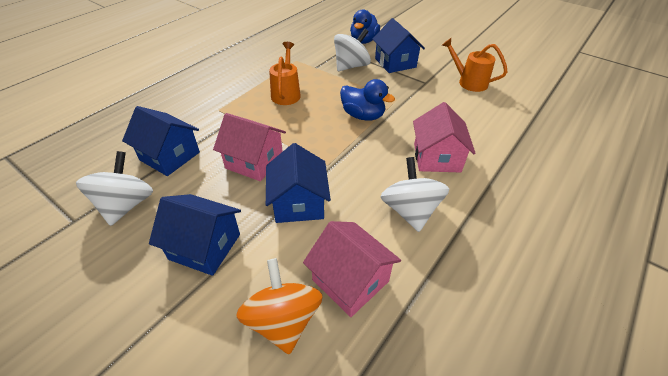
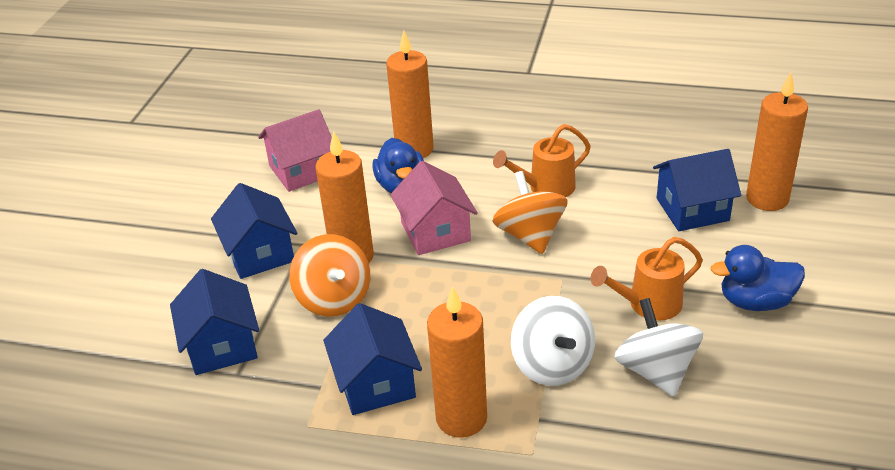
orange candle: none = 0 -> [315,131,374,263] [386,31,434,158] [427,286,487,438] [746,72,808,211] = 4
orange spinning top: [236,258,323,354] = 1 -> [289,234,370,317] [492,171,568,254] = 2
pink house: [213,113,286,181] [303,221,401,317] [413,102,476,172] = 3 -> [258,109,332,192] [391,161,478,255] = 2
white spinning top: [76,151,153,226] [334,28,371,71] [380,157,449,232] = 3 -> [511,296,595,386] [614,298,703,397] = 2

